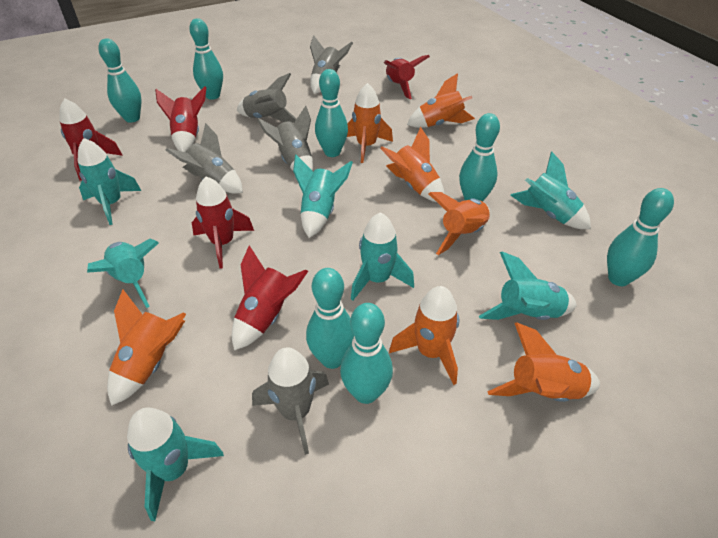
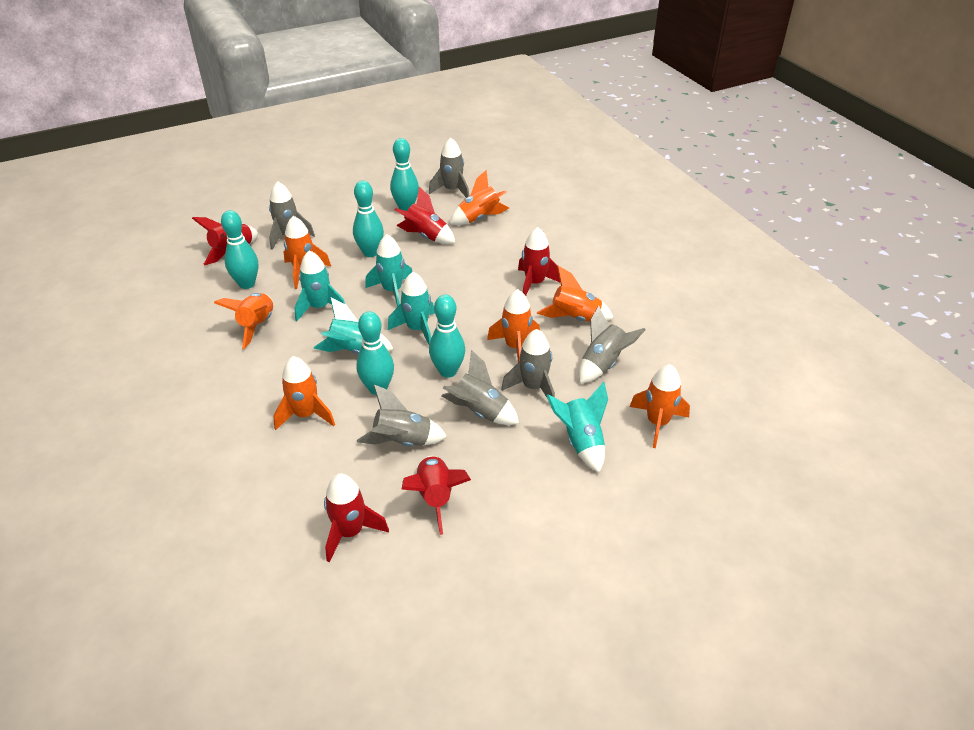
grey rocket: [166,123,243,193] [237,73,296,123] [252,347,329,455] [257,106,313,171] [310,35,353,94] = 5 -> [269,181,315,250] [357,385,447,446] [429,138,469,198] [441,350,519,425] [501,329,555,398] [579,305,646,383] = 6
turquoise bowling pin: [98,38,142,123] [189,18,223,100] [306,268,354,369] [315,69,348,157] [340,303,393,404] [459,113,500,202] [607,188,674,286] = 7 -> [221,210,258,289] [353,181,384,257] [357,311,394,395] [390,138,419,211] [429,294,465,378] = 5
turquoise rocket: [78,138,141,225] [87,238,159,308] [127,408,224,521] [293,155,353,238] [351,212,414,301] [479,252,577,320] [511,151,591,229] = 7 -> [294,250,345,321] [314,298,394,354] [365,235,412,307] [388,272,435,345] [546,382,608,473] = 5

